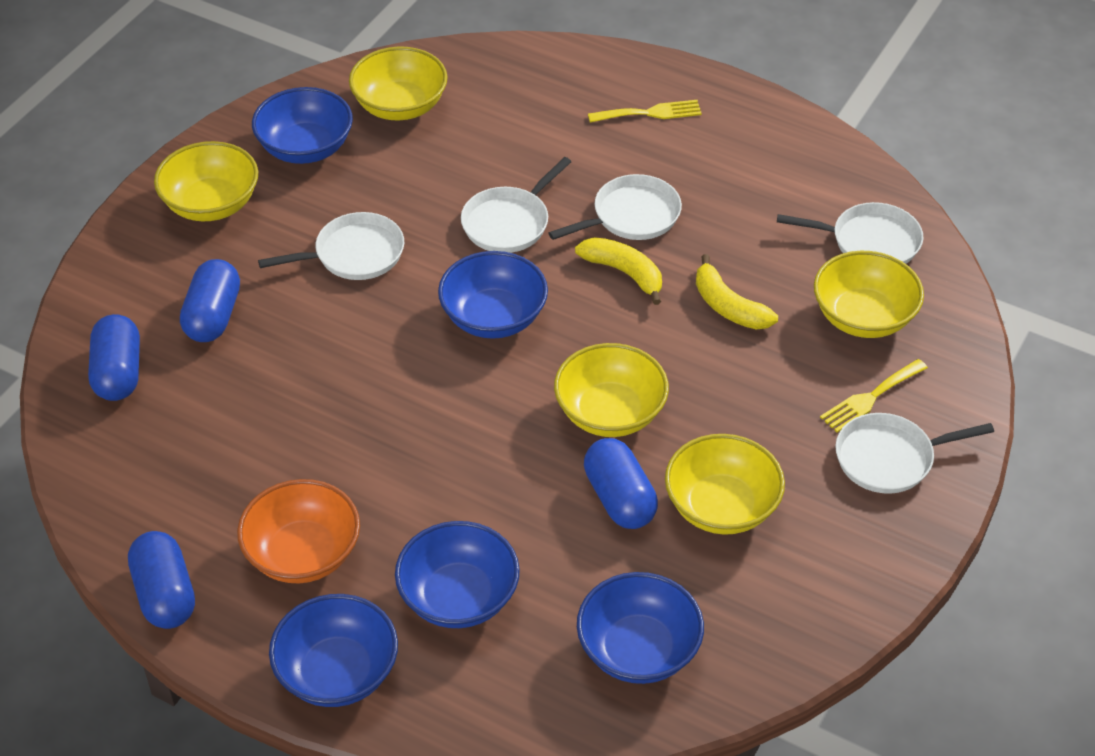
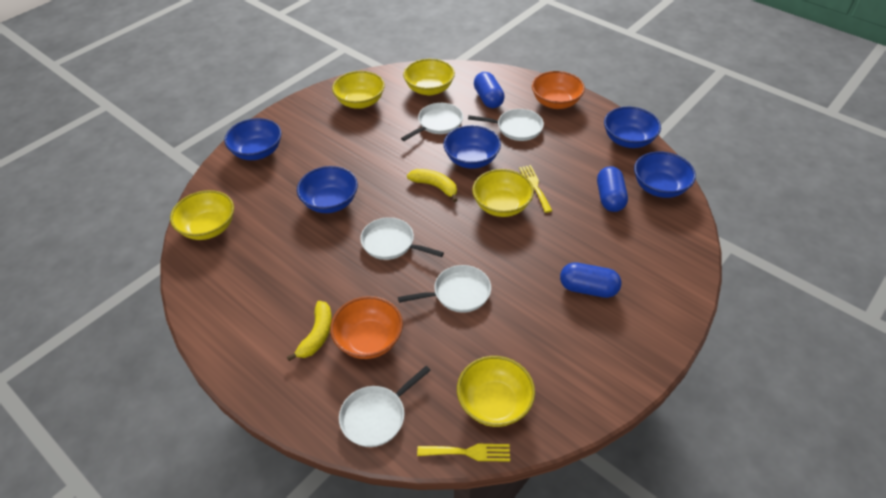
blue capsule: [88,314,140,401] [128,531,195,629] [180,259,240,342] [584,438,658,529] = 4 -> [474,72,505,108] [560,262,621,298] [597,166,628,212] = 3
orange bowl: [237,479,360,583] = 1 -> [330,296,403,359] [532,71,585,109] = 2

